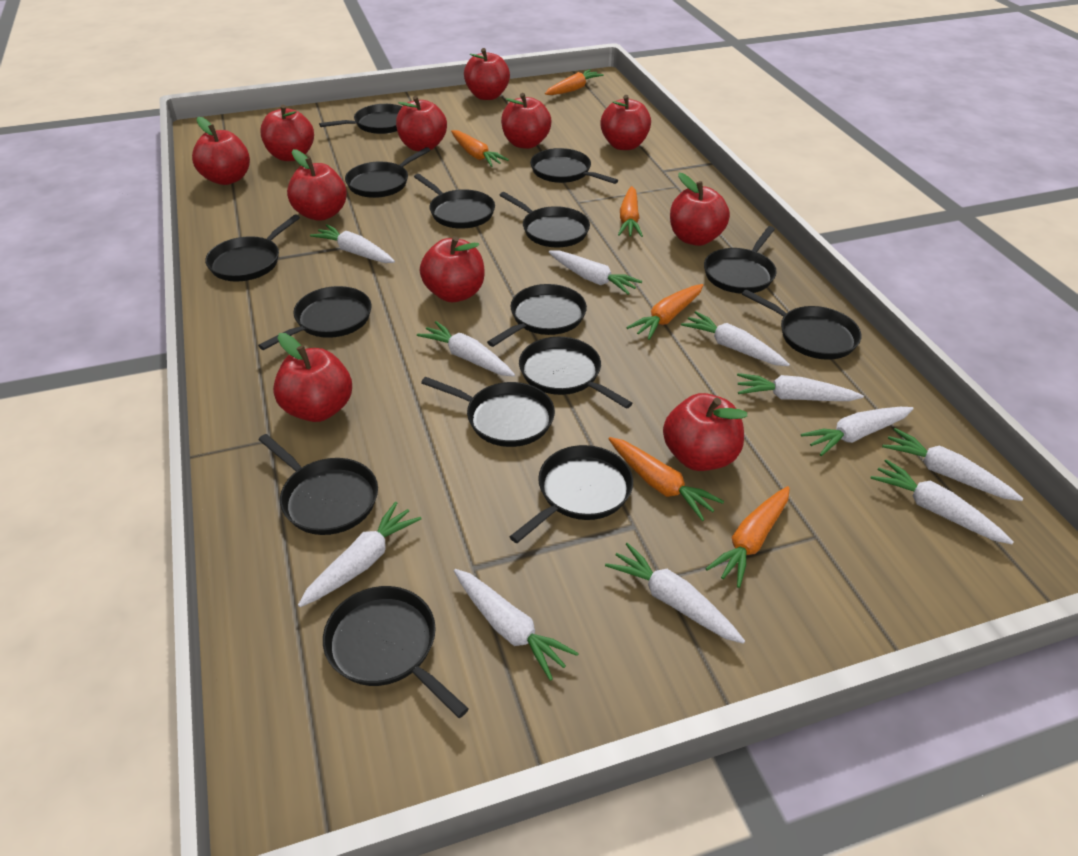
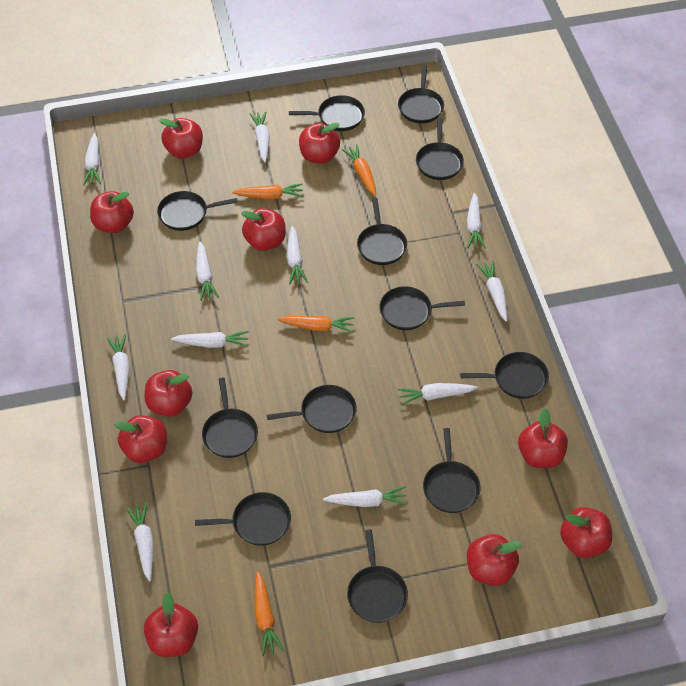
black pan: [205,214,300,281] [258,286,372,350] [259,434,378,535] [319,104,402,134] [323,586,469,718] [345,147,430,198] [414,174,495,229] [421,377,555,447] [487,284,587,347] [500,192,590,247] [509,445,633,543] [519,337,633,409] [530,148,618,184] [704,226,777,294] [742,289,861,360] = 15 -> [157,191,238,231] [195,492,291,546] [202,378,258,458] [267,385,357,433] [289,95,365,131] [347,530,408,623] [357,198,407,265] [379,286,465,330] [398,65,444,123] [416,118,464,180] [423,428,481,513] [460,352,549,399] = 12
orange carrot: [451,130,509,167] [545,69,604,95] [608,437,724,521] [618,186,643,237] [626,284,703,340] [705,486,790,588] = 6 -> [232,183,303,199] [254,572,284,656] [277,316,354,333] [342,144,376,196] = 4
red apple: [192,117,250,185] [260,105,314,161] [273,333,352,422] [287,149,347,221] [396,96,447,151] [420,236,485,302] [464,48,510,100] [501,93,552,149] [600,95,651,150] [663,393,747,471] [670,173,730,246] = 11 -> [90,191,134,233] [114,415,167,463] [144,592,198,657] [145,370,193,417] [159,118,203,159] [241,208,285,251] [299,123,340,164] [467,534,522,586] [518,408,568,468] [560,507,612,558] = 10

